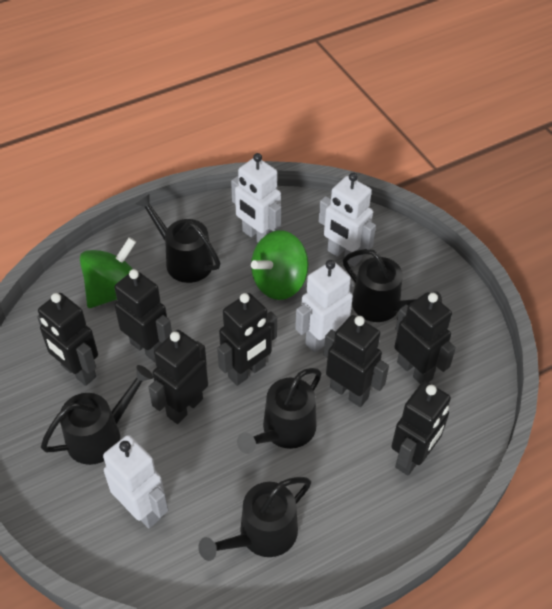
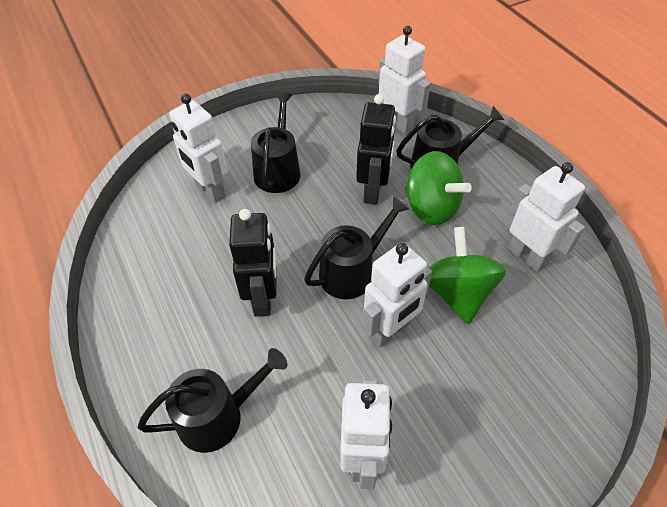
black robot: [37,293,98,386] [114,269,172,363] [148,330,208,424] [217,293,277,386] [324,315,389,407] [391,381,451,475] [394,292,456,384] = 7 -> [229,209,277,317] [356,94,396,205] = 2
black watering can: [41,365,153,465] [136,194,220,283] [199,477,311,561] [237,368,321,454] [343,249,442,322] = 5 -> [138,348,287,453] [251,92,301,193] [304,196,409,299] [396,106,504,169] = 4
white robot: [103,435,168,528] [231,153,281,242] [295,260,354,353] [319,172,376,267] = 4 -> [169,94,228,203] [340,380,392,490] [363,243,432,347] [378,26,431,134] [508,162,585,272] = 5

